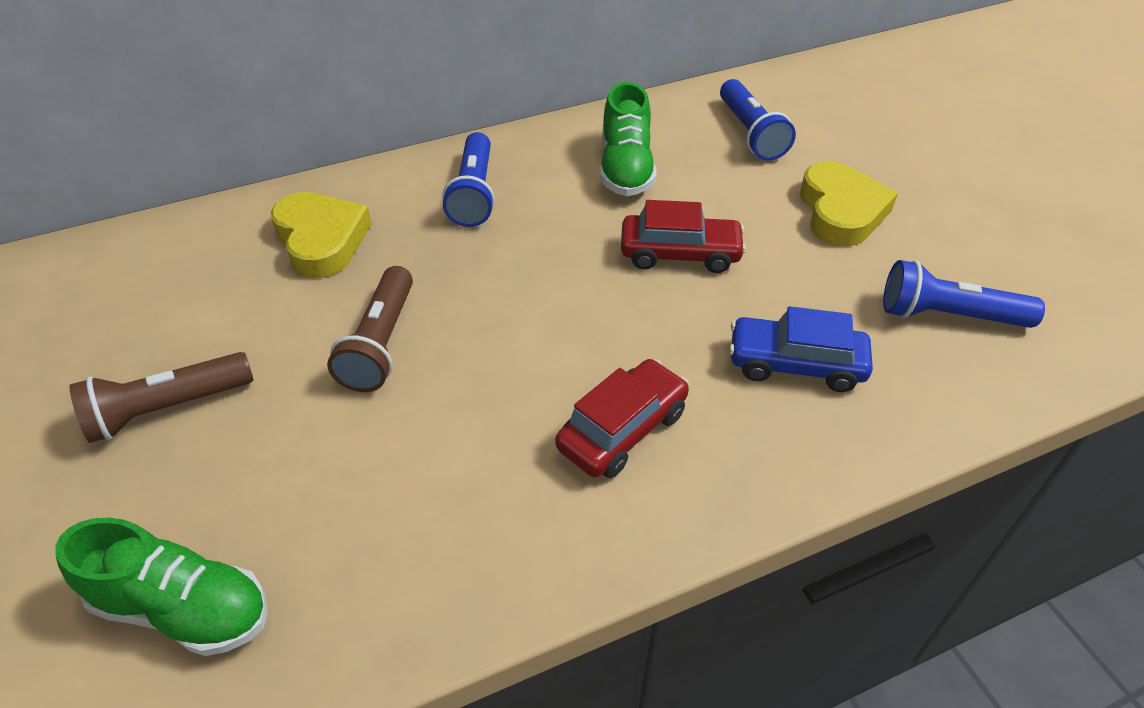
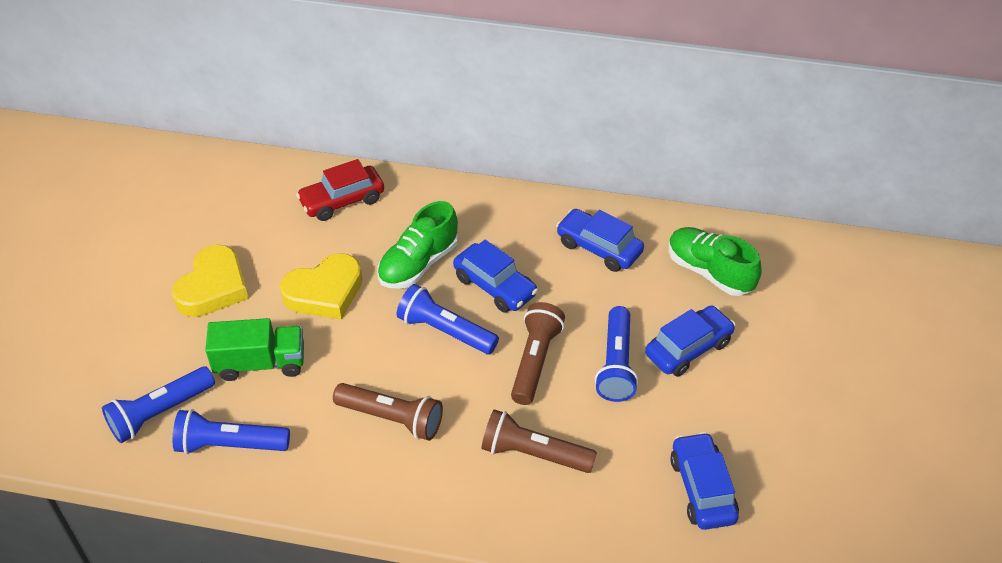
blue car: [729,306,873,392] = 1 -> [453,240,538,313] [556,209,644,272] [645,306,736,377] [670,432,739,530] = 4
blue flashlight: [442,132,495,227] [720,79,796,161] [883,260,1045,328] = 3 -> [102,367,215,443] [173,409,290,454] [397,284,499,354] [595,306,638,402] = 4
brown flashlight: [70,352,254,443] [327,266,413,392] = 2 -> [333,383,443,441] [482,410,597,473] [511,302,565,405] = 3
green truck: none = 0 -> [205,318,304,381] = 1
red car: [555,359,690,478] [621,200,746,273] = 2 -> [296,159,384,221] = 1

